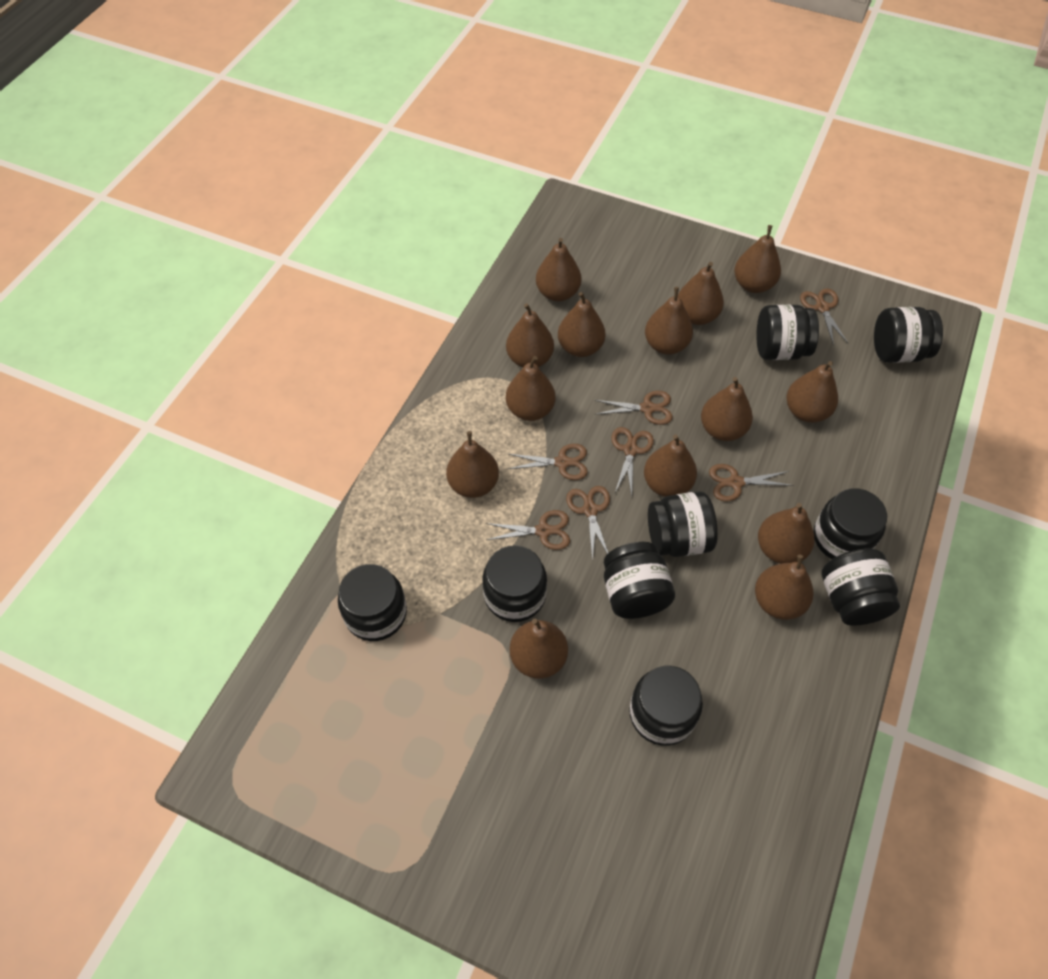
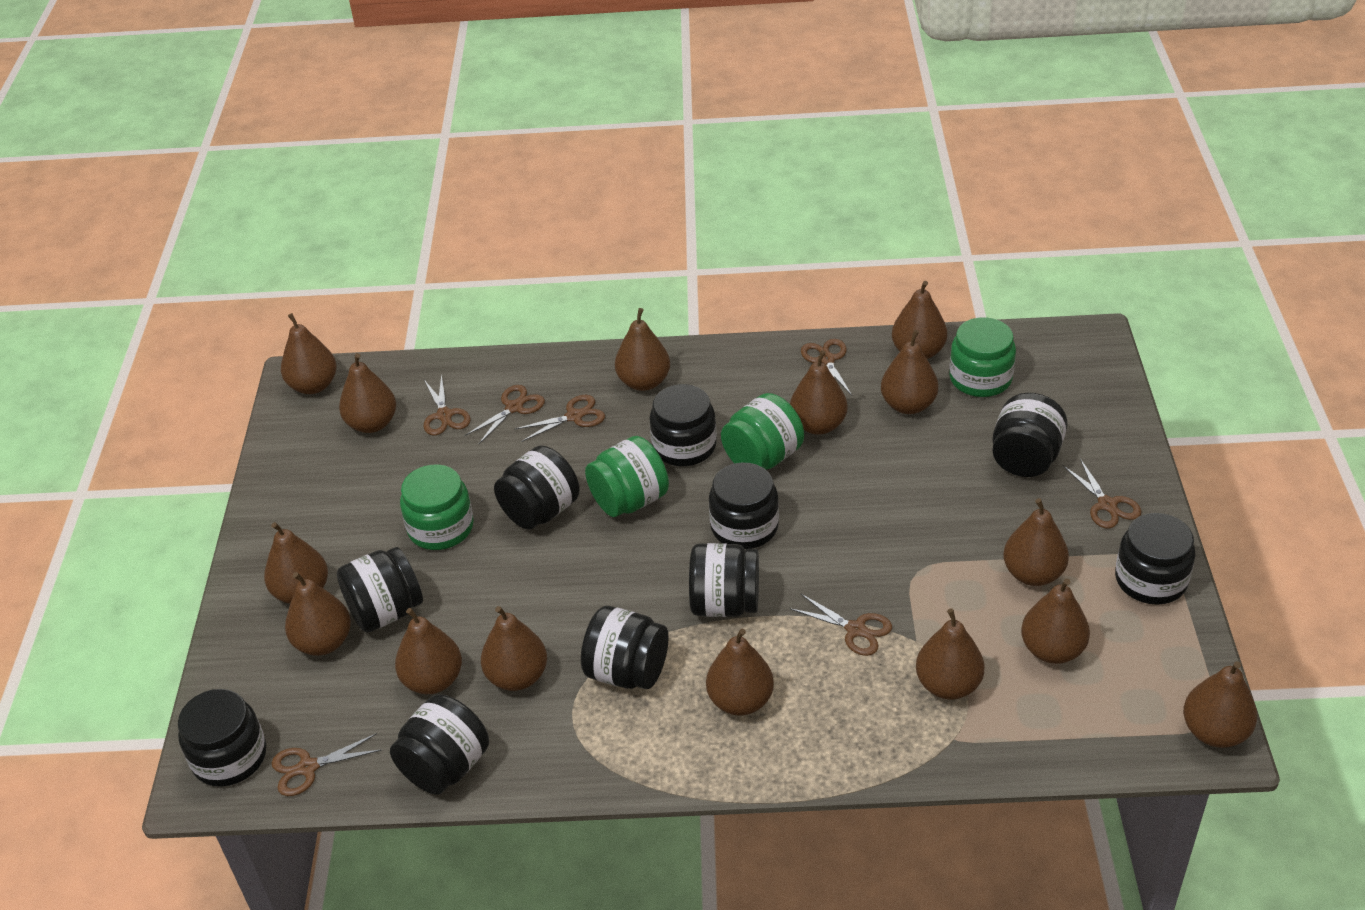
black jar: [338,564,407,641] [482,545,547,622] [604,542,675,619] [629,666,703,746] [648,491,718,557] [756,305,819,360] [814,488,887,559] [821,548,900,626] [874,307,943,363] = 9 -> [178,689,266,787] [337,547,423,633] [390,694,489,795] [494,445,580,530] [581,606,669,689] [649,384,717,466] [689,543,759,617] [709,462,779,549] [992,393,1067,477] [1115,513,1196,605] = 10
brown pear: [446,431,499,498] [506,303,554,367] [506,356,555,421] [509,619,568,679] [536,238,582,301] [558,292,606,357] [644,434,697,497] [645,287,693,354] [677,262,724,325] [701,377,753,441] [734,225,781,293] [755,555,813,620] [758,503,814,564] [786,361,838,423] = 14 -> [264,522,328,604] [281,313,337,394] [285,572,351,655] [339,353,396,433] [395,608,462,694] [481,606,547,691] [615,308,670,391] [706,629,774,716] [790,350,848,435] [881,330,938,414] [892,281,947,359] [916,608,984,699] [1003,498,1069,586] [1021,579,1090,664] [1183,661,1257,748] = 15
green jar: none = 0 -> [400,464,474,550] [585,436,669,517] [721,393,804,470] [949,317,1016,397] = 4

